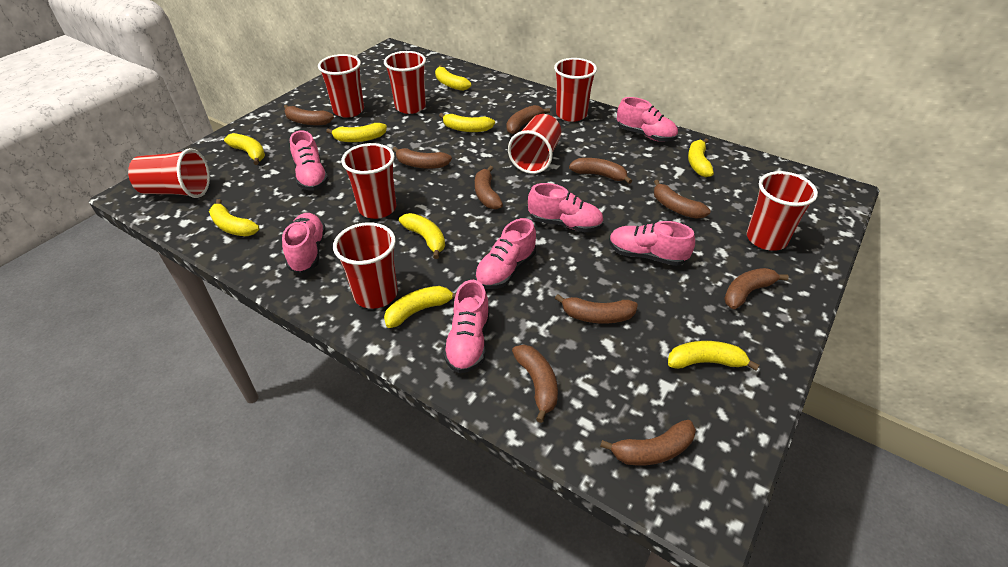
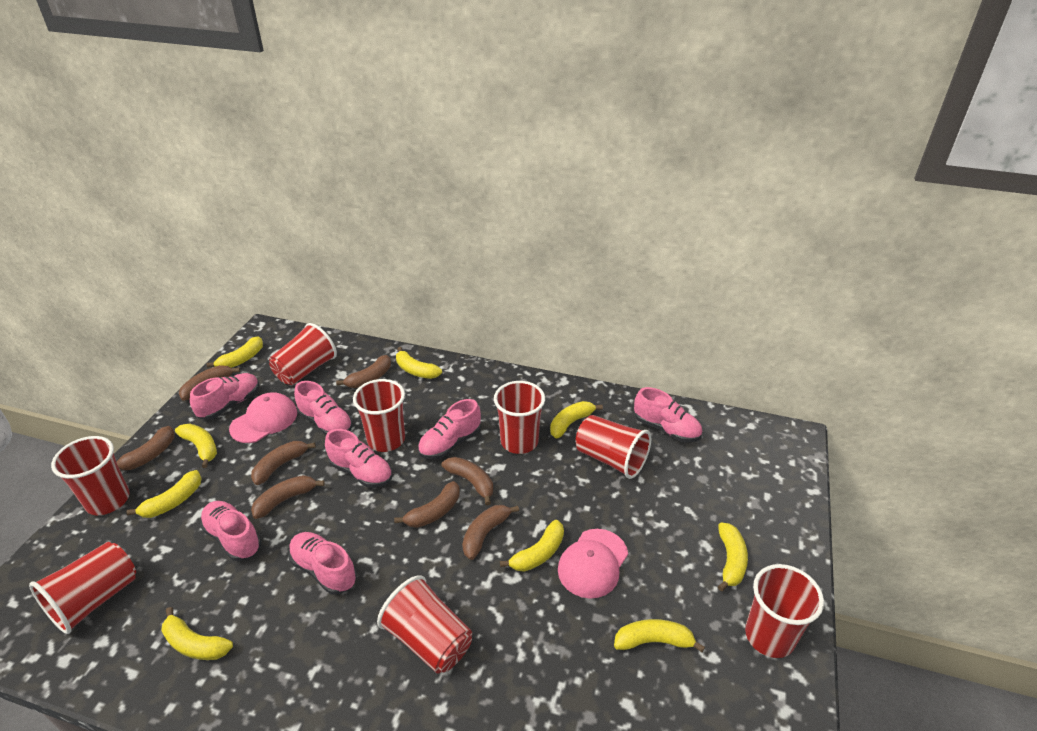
brown banana: [284,105,334,125] [392,147,452,169] [475,166,503,210] [507,105,550,134] [512,345,558,423] [555,294,638,324] [569,158,632,184] [600,420,696,466] [654,180,711,219] [724,268,789,309] = 10 -> [117,426,175,470] [179,365,240,401] [251,441,316,485] [251,475,325,519] [336,355,391,388] [394,481,460,528] [442,457,493,505] [462,505,519,560] = 8
pink cap: none = 0 -> [229,392,297,443] [558,529,628,599] = 2

